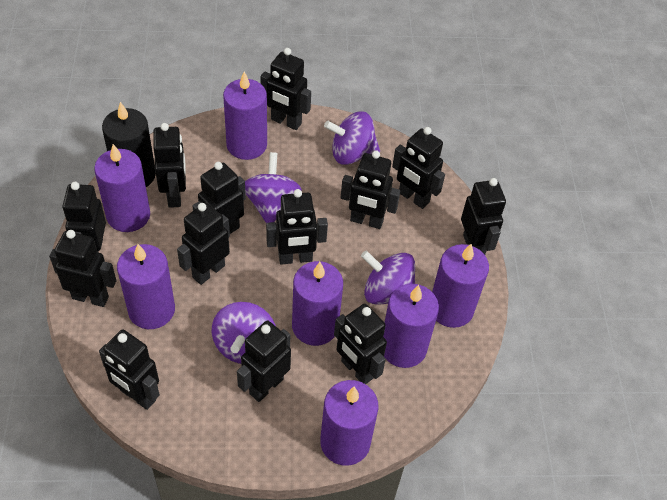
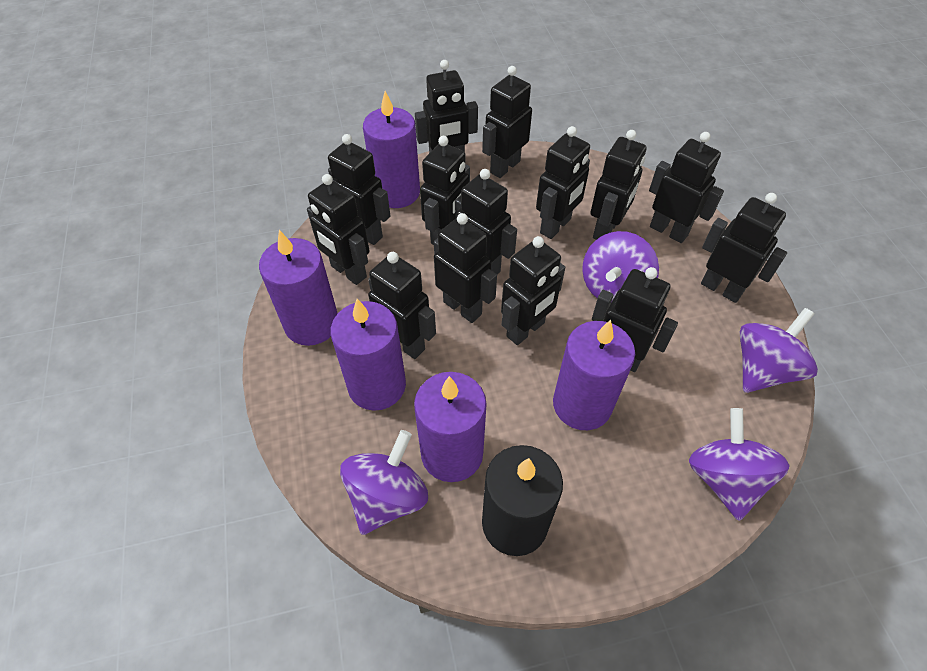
black robot: [49,230,116,307] [62,182,106,253] [99,329,160,410] [153,123,186,208] [177,203,230,285] [192,162,246,234] [237,321,291,402] [260,48,311,130] [266,189,328,265] [334,304,387,384] [341,150,400,229] [392,127,445,209] [461,178,506,255] = 13 -> [307,174,370,285] [328,134,390,245] [368,252,436,359] [415,60,478,153] [420,136,470,245] [434,213,497,323] [455,169,517,275] [482,66,532,178] [501,236,565,345] [536,126,590,239] [590,130,647,240] [592,267,678,372] [649,132,724,243] [701,193,787,303] = 14
purple candle: [94,144,150,232] [117,244,175,329] [223,72,267,160] [292,261,343,346] [320,380,378,466] [383,284,439,368] [432,244,489,328] = 7 -> [259,230,338,346] [330,299,406,411] [363,91,420,208] [414,372,486,482] [553,320,635,430] = 5

